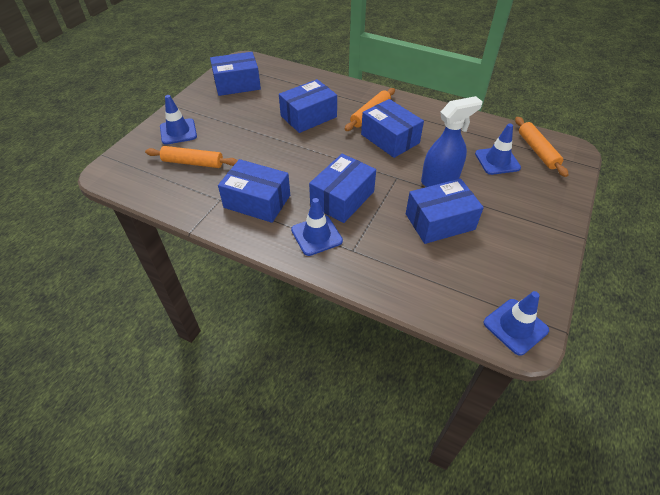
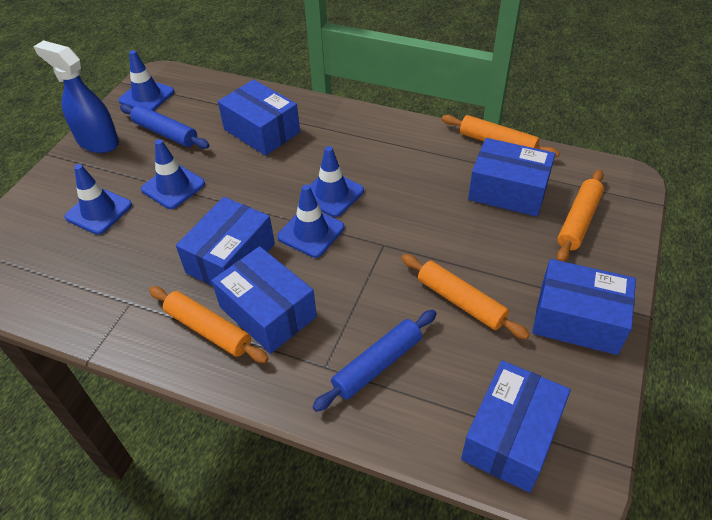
blue rolling pin: none = 0 -> [120,104,210,149] [312,310,437,412] = 2
blue traffic cone: [160,95,197,145] [291,198,343,256] [475,123,521,175] [483,291,549,356] = 4 -> [64,164,132,235] [119,50,174,111] [141,139,205,209] [277,185,344,258] [300,146,364,217] = 5
orange rolling pin: [145,146,238,168] [345,88,395,131] [515,117,569,177] = 3 -> [149,286,269,363] [401,254,530,339] [442,115,560,157] [557,170,604,262] = 4

